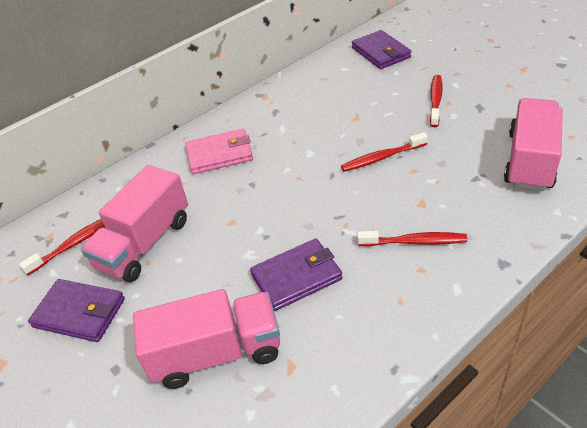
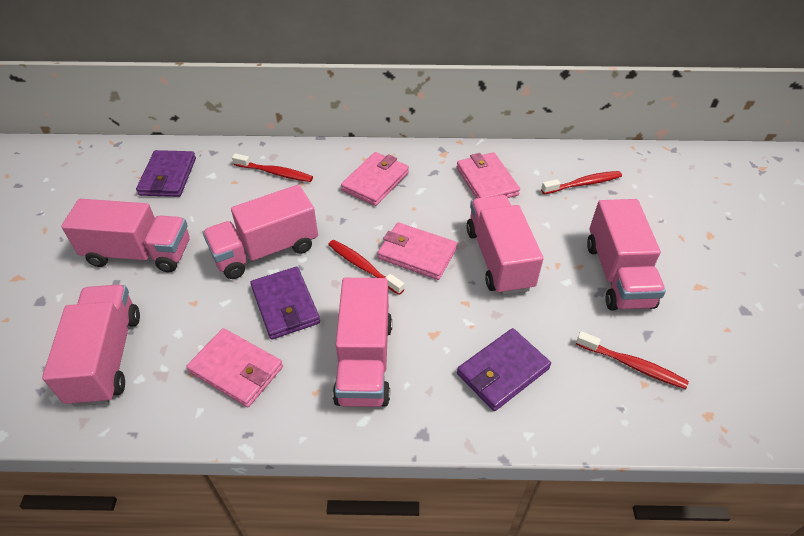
pink truck: [81,165,188,282] [133,289,280,389] [504,98,563,191] = 3 -> [42,285,140,406] [61,199,190,272] [203,185,318,279] [333,278,392,407] [466,195,543,295] [587,199,666,311] = 6
pink wallet: [186,129,253,174] = 1 -> [187,328,283,407] [341,152,409,206] [378,222,457,280] [457,152,520,198] = 4

